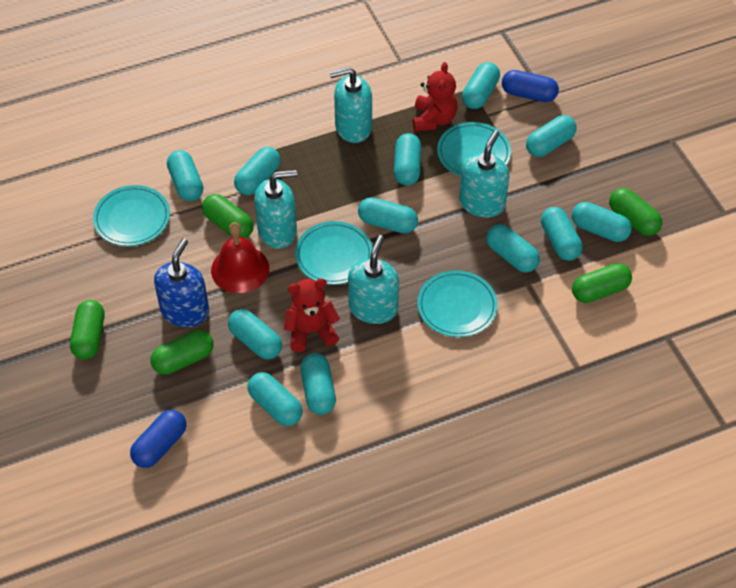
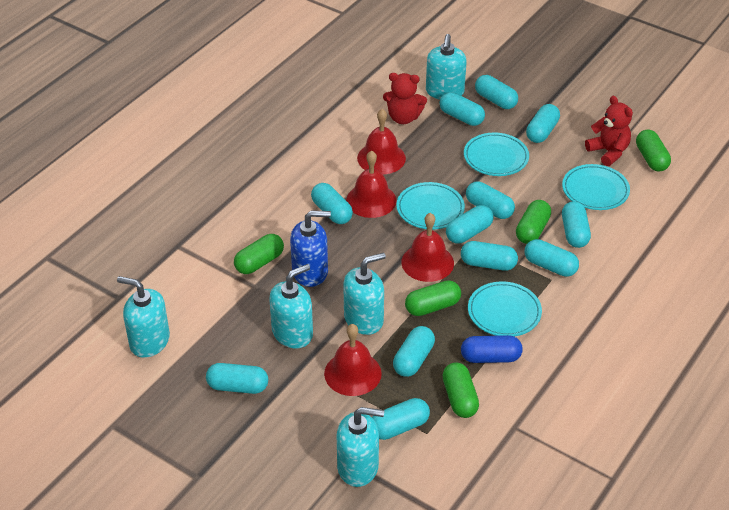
blue capsule: [130,410,186,468] [502,70,559,102] = 2 -> [461,335,523,363] = 1
red bell: [211,222,269,293] = 1 -> [324,324,382,396] [346,151,396,218] [357,109,406,174] [401,213,454,282] = 4
turquoise soap dispenser: [254,170,297,249] [329,67,372,143] [348,235,399,324] [459,130,509,218] = 4 -> [117,276,170,358] [269,264,313,348] [337,407,384,487] [343,252,386,335] [426,34,467,100] = 5

